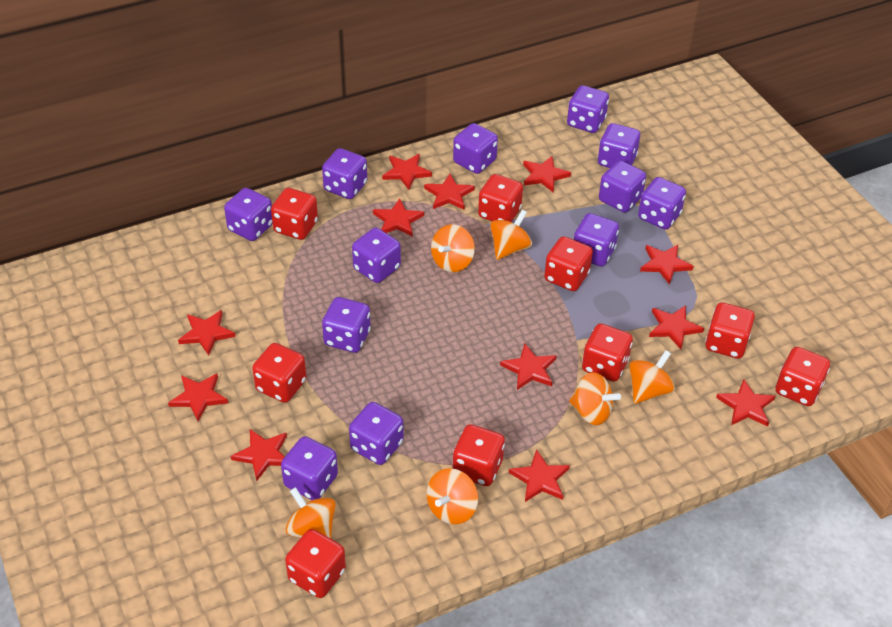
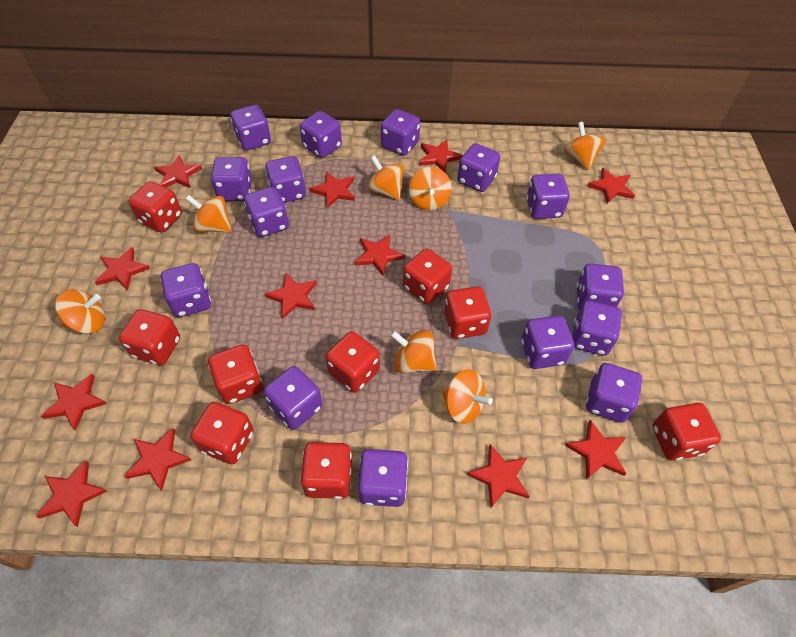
orange spinning top: [286,487,336,539] [427,468,478,524] [431,224,475,272] [490,210,532,260] [569,372,621,425] [629,350,675,404] = 6 -> [55,289,105,334] [186,195,232,232] [367,155,404,200] [390,330,437,373] [409,167,452,211] [442,369,493,424] [564,122,606,170] = 7
purple dice: [224,188,273,241] [281,436,338,500] [322,148,367,199] [322,297,371,353] [349,402,404,465] [352,227,401,283] [453,123,498,174] [567,85,609,133] [574,213,619,266] [598,123,640,168] [599,160,646,212] [638,177,686,230] = 12 -> [161,263,211,317] [211,157,252,201] [230,105,271,150] [244,187,289,237] [264,366,322,430] [265,156,306,203] [300,111,342,158] [358,449,408,507] [381,109,420,156] [457,143,500,192] [521,315,574,369] [526,174,570,219] [572,300,622,356] [577,263,624,309] [586,363,642,423] = 15

